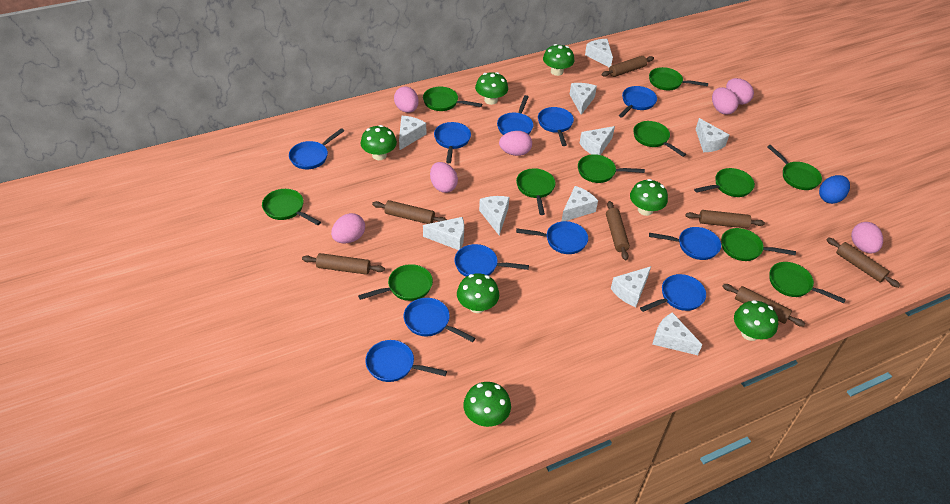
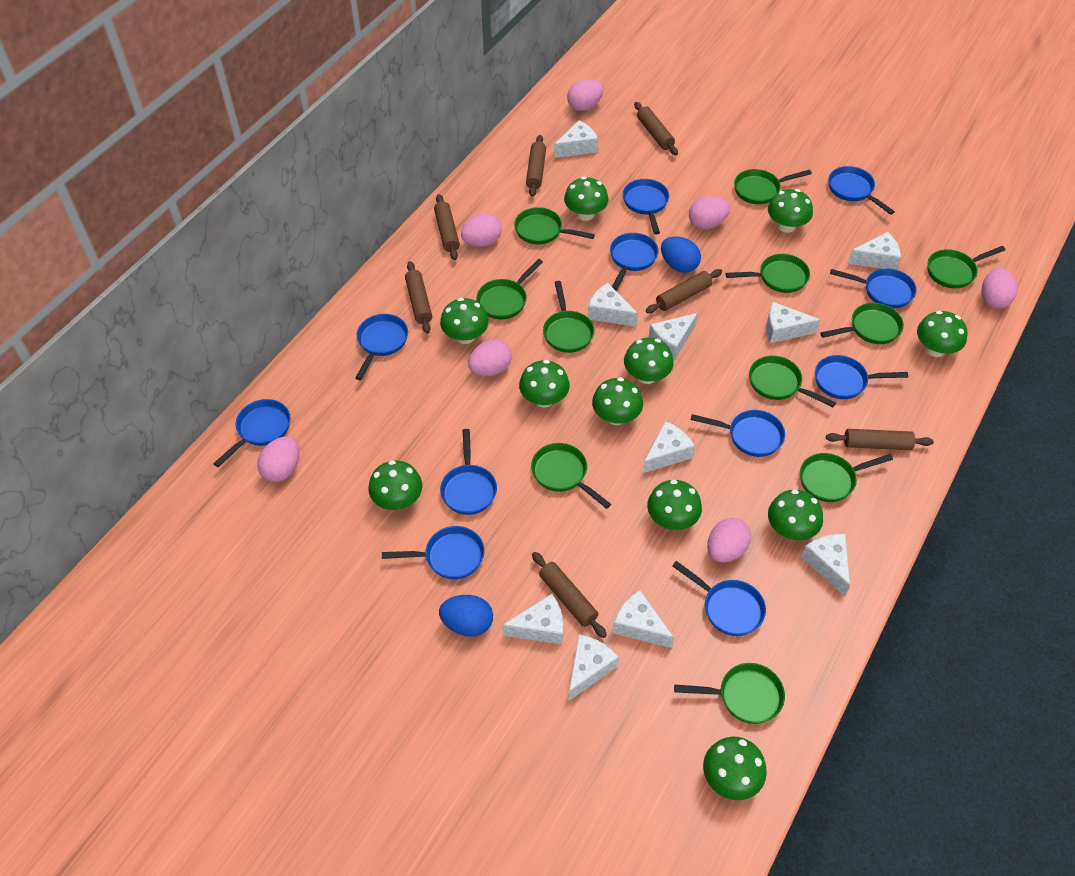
blue egg: [819,175,850,204] = 1 -> [439,595,493,637] [661,236,701,273] = 2
green mushroom: [361,125,397,160] [457,273,499,313] [463,382,511,427] [475,72,508,105] [543,44,574,76] [630,179,668,216] [734,300,778,341] = 7 -> [368,460,422,510] [440,298,489,344] [519,360,570,407] [564,177,608,221] [592,377,643,425] [624,338,674,384] [647,480,702,530] [703,737,767,800] [768,189,813,233] [768,489,823,540] [917,311,968,357] = 11

